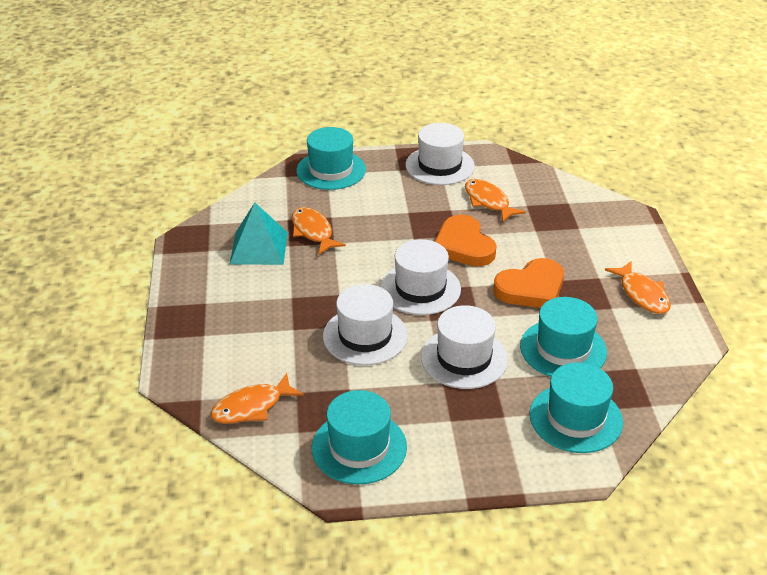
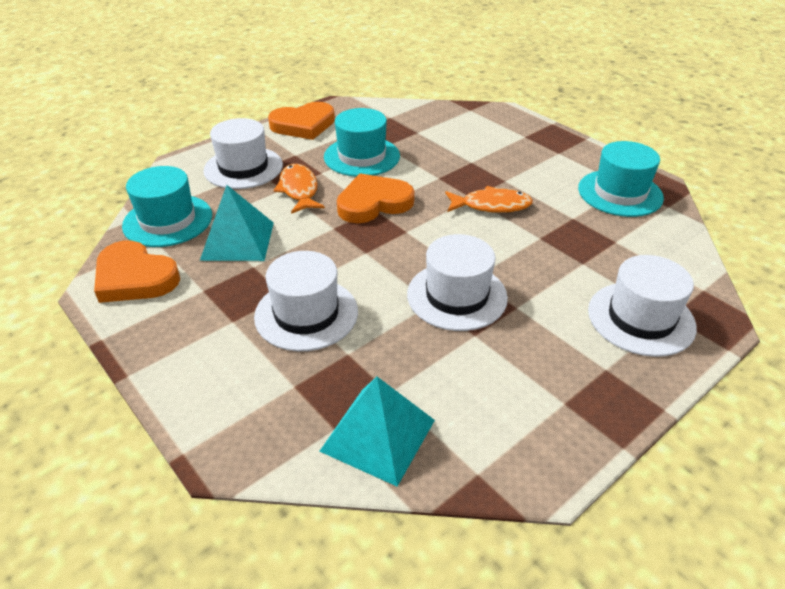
orange fish: [210,373,304,424] [292,207,346,255] [465,179,526,222] [605,261,671,314] = 4 -> [273,164,325,214] [445,186,533,213] = 2
orange heart: [434,215,497,267] [493,258,564,308] = 2 -> [94,240,180,303] [268,102,335,140] [337,173,415,223] = 3
turquoise hat: [296,127,366,190] [312,390,407,485] [520,297,607,377] [530,362,623,453] = 4 -> [122,166,212,247] [324,108,400,177] [578,141,664,217] = 3
turquoise pyramid: [230,202,288,265] = 1 -> [200,185,274,261] [319,376,435,487] = 2

